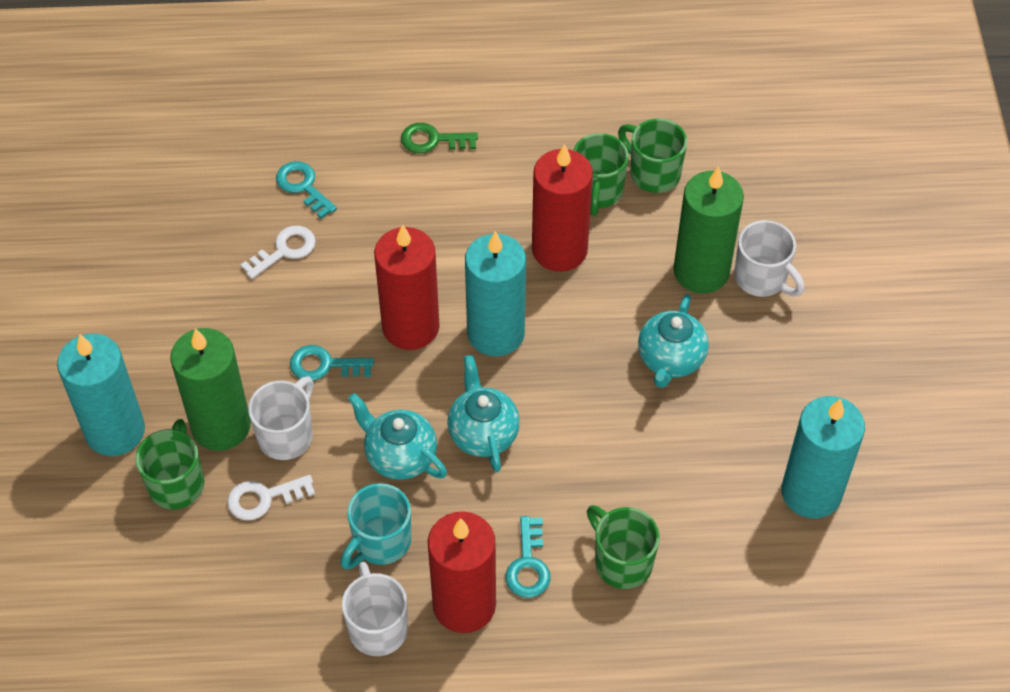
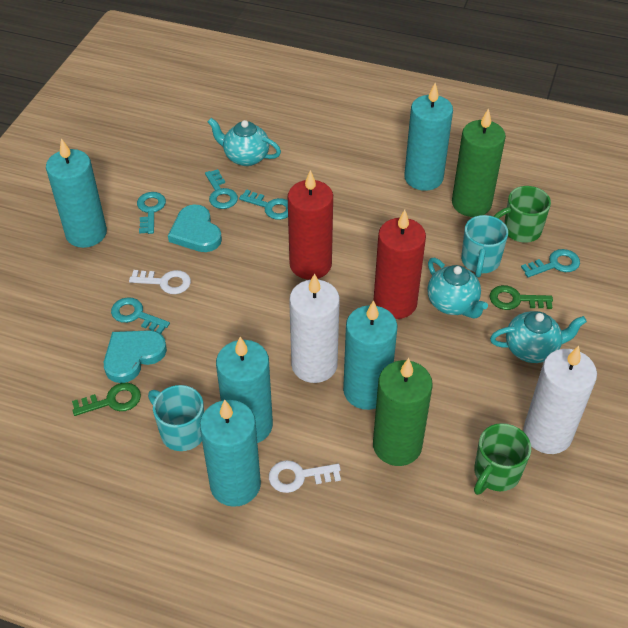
green key: [401,123,478,153] = 1 -> [72,383,141,416] [490,285,553,310] = 2
green mug: [135,419,204,509] [573,133,629,216] [587,505,660,589] [618,119,687,193] = 4 -> [474,423,531,495] [493,186,551,243] = 2
red candle: [374,224,440,350] [428,511,496,633] [532,144,593,272] = 3 -> [288,170,333,280] [374,210,426,319] = 2
turquoise candle: [57,333,145,456] [465,231,526,356] [781,396,865,519] = 3 -> [46,138,107,248] [200,400,261,507] [216,337,273,443] [343,300,397,410] [404,83,453,191] = 5
turquoise heart: none = 0 -> [104,330,167,383] [168,204,222,252] = 2
turquoise key: [276,161,337,219] [290,345,374,381] [505,516,551,598] = 3 -> [111,297,170,334] [137,192,166,234] [205,169,238,209] [239,189,288,220] [521,249,580,278] = 5
turquoise mug: [340,483,411,570] = 1 -> [148,385,204,451] [461,215,508,278] = 2
white candle: none = 0 -> [289,273,340,383] [523,346,597,454] = 2
white mug: [248,376,314,460] [342,562,408,656] [734,220,805,297] = 3 -> none = 0

